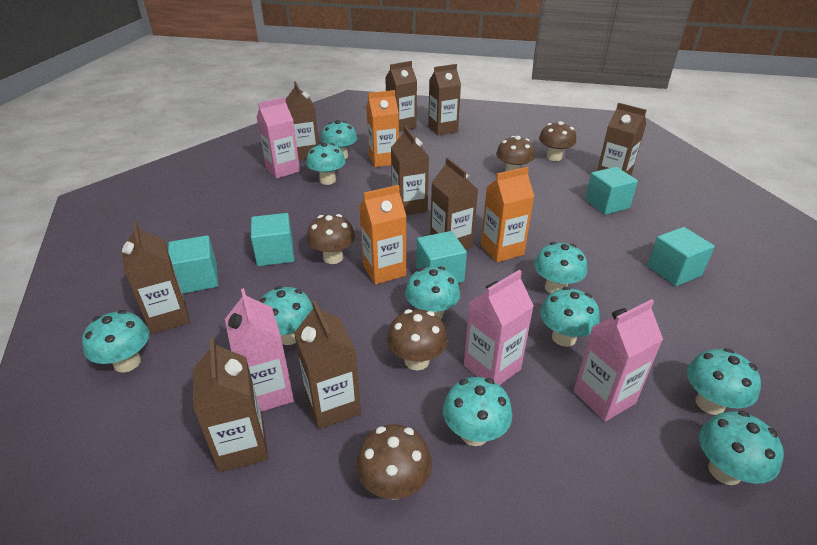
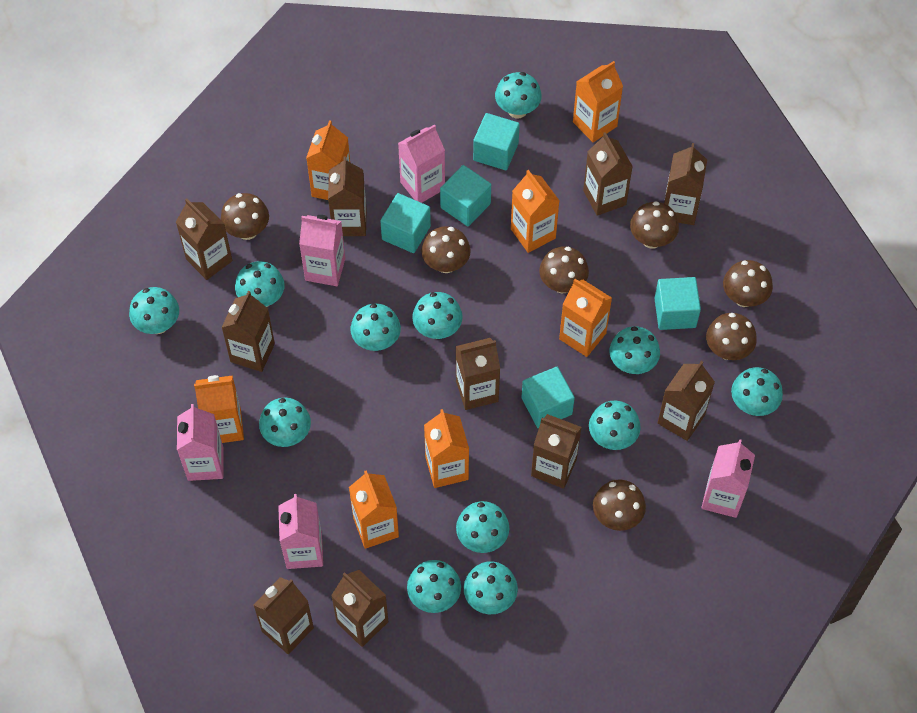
brown carton: [122,221,190,334] [193,338,268,473] [285,81,319,160] [294,301,361,429] [385,61,417,132] [391,126,429,215] [428,64,461,136] [430,158,478,250] [597,103,646,176] = 9 -> [176,199,232,280] [221,291,275,372] [254,577,314,654] [328,156,366,236] [331,570,389,647] [456,338,500,410] [531,414,582,489] [583,132,633,216] [658,361,715,441] [664,143,707,225] = 10
brown mushroom: [307,214,355,264] [356,424,432,499] [387,309,448,371] [496,136,535,172] [539,121,576,161] = 5 -> [221,193,269,240] [421,226,471,273] [539,247,589,293] [593,479,646,531] [630,201,679,249] [706,313,757,360] [723,260,773,307] = 7
orange carton: [359,185,406,284] [366,90,399,167] [481,167,534,262] = 3 -> [194,375,244,443] [306,120,350,200] [349,470,399,549] [424,409,469,488] [511,170,560,253] [559,279,612,357] [573,61,623,142] = 7
pink carton: [225,288,294,412] [256,97,300,178] [464,270,534,385] [574,299,663,422] = 4 -> [177,404,223,481] [278,494,323,569] [299,215,345,286] [398,124,445,203] [701,439,755,518] = 5
turquoise mushroom: [82,310,150,373] [259,286,313,345] [306,143,346,185] [321,120,357,159] [405,266,460,319] [443,377,512,446] [534,242,587,294] [540,287,600,347] [687,348,761,415] [699,411,784,485] = 10 -> [129,287,179,334] [235,261,285,307] [259,398,311,447] [351,303,401,351] [407,560,461,613] [412,292,462,339] [456,501,509,553] [464,561,518,614] [495,72,542,118] [589,401,641,450] [610,326,660,374] [731,367,783,416] = 12

